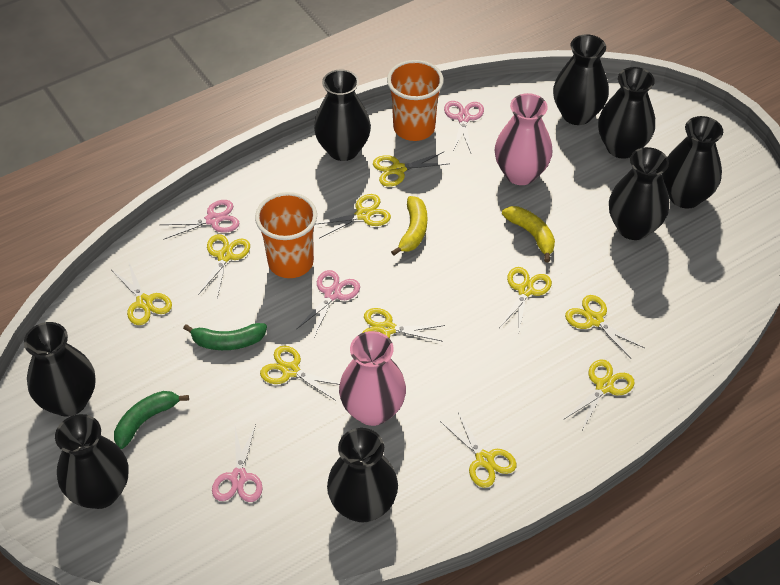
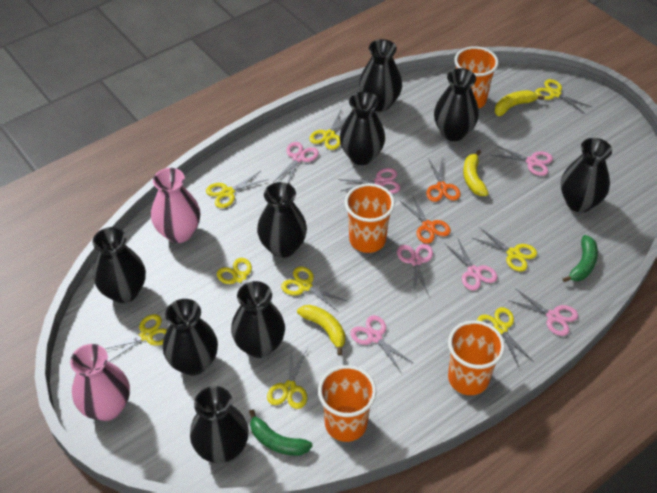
black vase: [24,322,96,417] [55,414,128,509] [314,69,371,161] [327,428,398,523] [553,34,609,125] [598,67,655,159] [609,147,669,240] [662,116,723,209] = 8 -> [93,227,146,303] [163,299,218,376] [190,386,249,463] [231,281,285,358] [257,182,307,258] [340,92,385,165] [359,39,402,112] [434,68,479,141] [561,138,612,213] = 9
orange cup: [255,192,317,278] [387,60,444,141] = 2 -> [318,365,377,442] [345,183,395,253] [448,320,505,395] [454,46,499,108] = 4
orange scissors: none = 0 -> [401,194,451,244] [426,157,461,202] = 2
pink scissors: [160,200,239,240] [212,424,263,502] [296,270,360,337] [444,101,484,153] = 4 -> [273,142,319,183] [338,168,400,194] [350,315,413,372] [397,244,433,296] [444,238,497,290] [491,145,553,176] [508,289,578,336] = 7
yellow banana: [391,196,427,255] [502,206,555,262] = 2 -> [297,305,345,355] [463,150,489,196] [495,90,544,116] = 3
yellow scissors: [112,260,172,325] [198,234,250,298] [260,346,340,401] [315,194,391,239] [362,308,445,342] [373,152,450,187] [440,410,516,488] [499,267,552,335] [564,359,635,430] [565,295,644,358] = 10 -> [104,314,167,362] [206,171,268,208] [217,258,273,303] [267,347,308,409] [281,267,347,311] [309,110,348,150] [472,228,537,272] [477,307,534,367] [535,79,591,114] = 9

